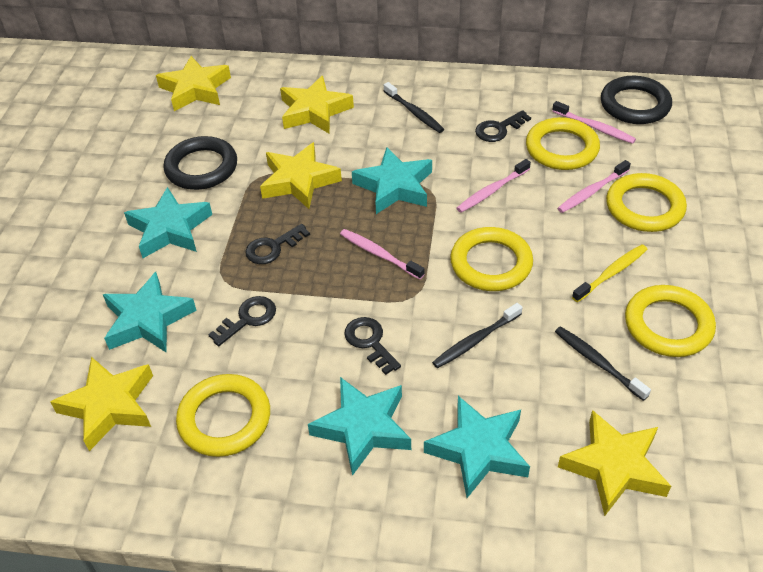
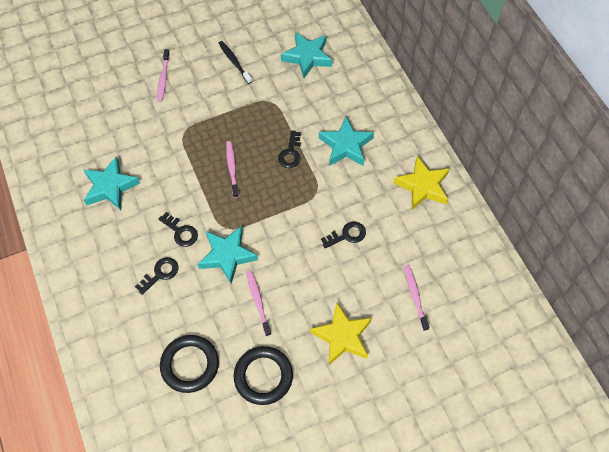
black toothbrush: [384,82,444,133] [432,303,523,368] [555,326,651,401] = 3 -> [219,41,252,84] = 1
turquoise star: [103,272,197,353] [124,187,212,258] [308,377,411,476] [352,147,432,214] [424,396,530,498] = 5 -> [84,157,140,210] [198,226,258,284] [281,32,332,78] [319,116,374,166] = 4
yellow ring: [176,374,270,457] [450,227,533,291] [526,117,600,170] [606,173,687,232] [625,285,716,357] = 5 -> none = 0
yellow star: [50,357,153,451] [156,56,231,111] [260,142,342,209] [280,76,354,134] [558,410,671,516] = 5 -> [310,302,372,365] [393,156,450,210] = 2
yellow toothbrush: [572,245,647,302] = 1 -> none = 0

